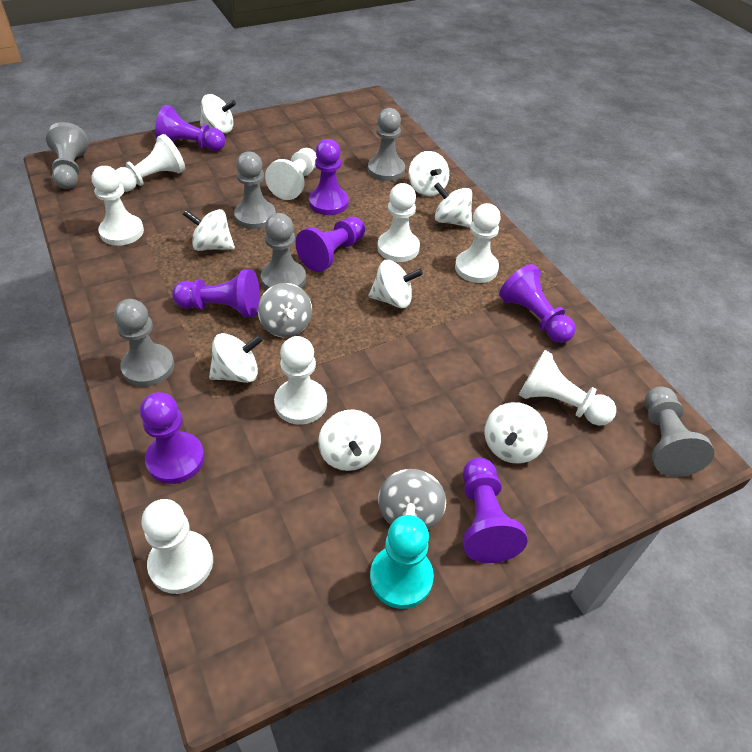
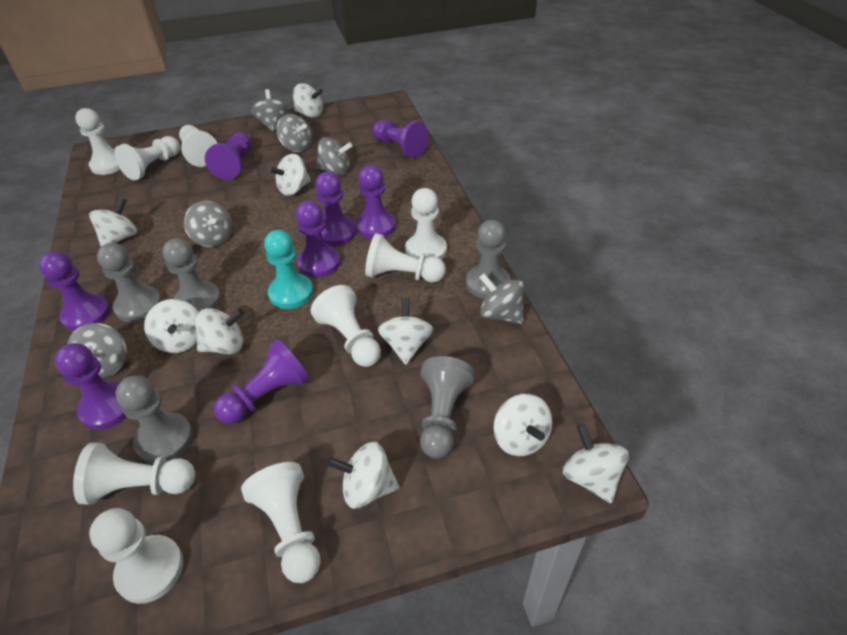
grey pawn: [46,122,88,189] [114,299,174,387] [234,151,276,229] [261,213,306,290] [368,108,405,181] [645,387,715,477] = 6 -> [97,243,162,322] [116,375,193,464] [162,238,221,312] [420,356,474,459] [466,220,511,299] = 5
grey spinning top: [258,283,312,338] [378,469,446,530] = 2 -> [67,323,127,378] [184,201,232,247] [251,89,289,132] [276,114,312,152] [316,138,353,175] [479,273,524,324] = 6
purple pawn: [140,392,205,484] [155,105,226,151] [172,269,260,318] [295,217,365,272] [309,139,349,215] [463,457,528,563] [499,264,576,343] = 7 -> [39,251,110,331] [55,343,127,430] [205,132,251,180] [214,339,309,424] [296,201,340,278] [315,172,356,246] [356,165,396,239] [372,120,429,158] = 8
white pawn: [92,166,144,246] [116,134,185,192] [141,499,213,594] [265,148,317,200] [274,336,327,425] [377,183,420,262] [455,203,501,283] [519,350,616,426] = 8 -> [73,443,195,505] [75,108,121,175] [89,508,183,604] [114,136,180,181] [179,125,217,167] [241,462,321,583] [311,285,381,367] [365,233,446,283] [405,188,447,260] = 9
white spinning top: [183,209,235,251] [200,94,236,133] [209,333,263,383] [318,409,381,471] [368,260,423,308] [409,151,449,197] [434,182,472,228] [484,402,548,464] = 8 -> [89,198,137,246] [144,299,198,353] [195,308,244,354] [268,154,311,196] [293,83,323,118] [327,442,400,508] [378,297,433,365] [493,394,552,456] [563,424,629,503] = 9

